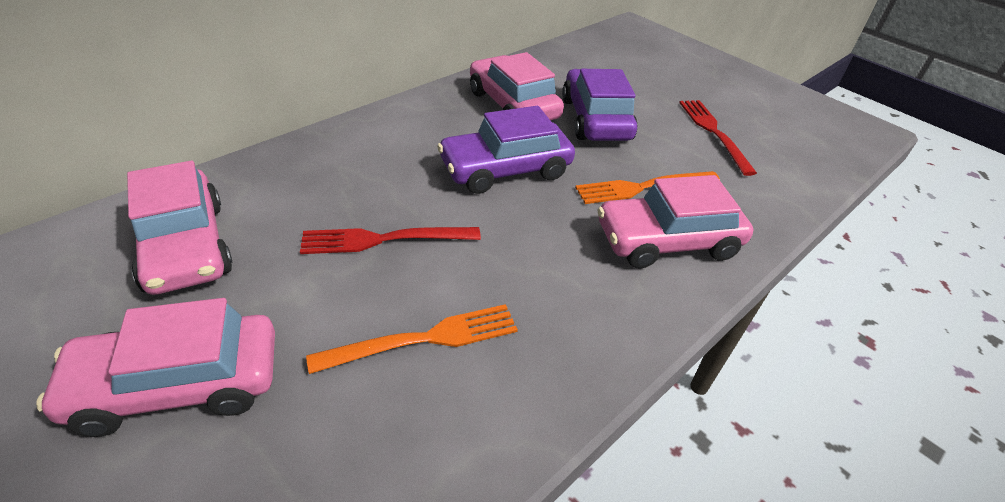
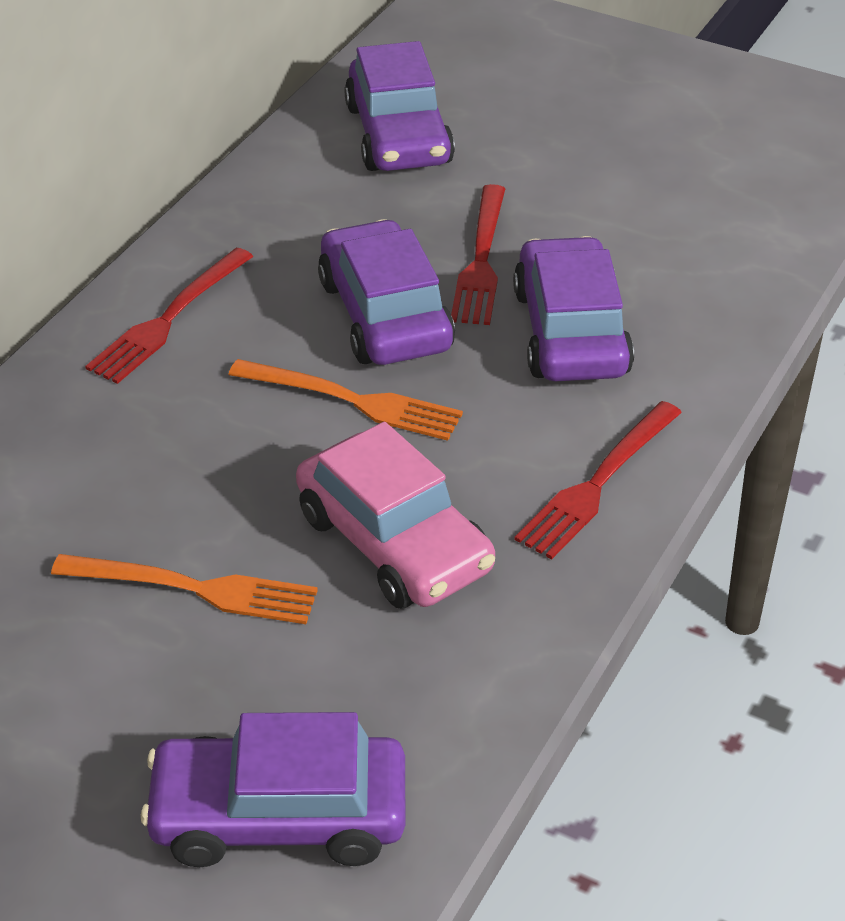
pink car: [36,298,275,437] [127,161,233,295] [470,52,564,121] [597,175,754,268] = 4 -> [296,422,495,609] = 1
purple car: [437,106,575,194] [562,69,638,141] = 2 -> [141,712,405,867] [318,219,455,365] [344,41,455,171] [513,236,634,381] = 4
red fork: [300,227,481,254] [679,100,757,176] = 2 -> [85,248,253,384] [451,184,505,325] [514,401,682,559] = 3

